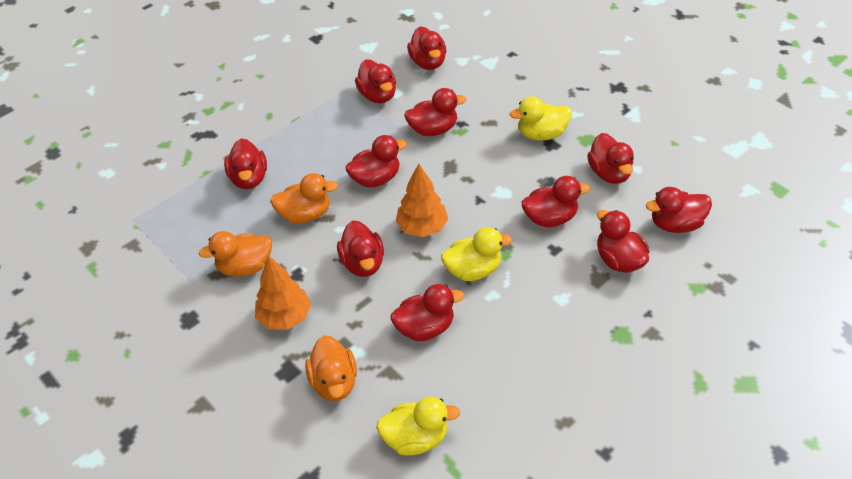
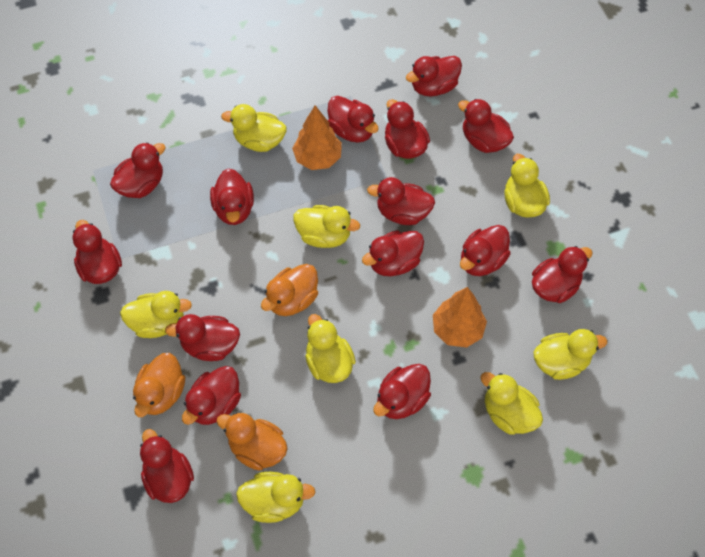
red duck: [224,138,267,189] [337,221,384,277] [345,135,407,187] [355,59,396,103] [391,284,464,341] [405,88,466,136] [407,26,446,70] [522,176,590,227] [587,133,634,184] [597,210,649,273] [646,187,712,233] = 11 -> [72,220,122,284] [110,142,166,198] [140,429,194,503] [165,314,240,361] [182,366,241,425] [210,168,254,225] [327,96,379,143] [362,230,424,276] [367,177,435,225] [373,364,431,419] [385,99,430,159] [406,56,462,96] [458,99,514,153] [460,225,511,276] [532,246,593,303] = 15
yellow duck: [376,397,460,455] [441,227,512,281] [510,97,572,141] = 3 -> [120,291,192,338] [221,104,287,152] [236,472,315,523] [293,205,360,248] [305,314,356,383] [480,372,543,435] [504,154,550,218] [534,329,607,380] = 8

